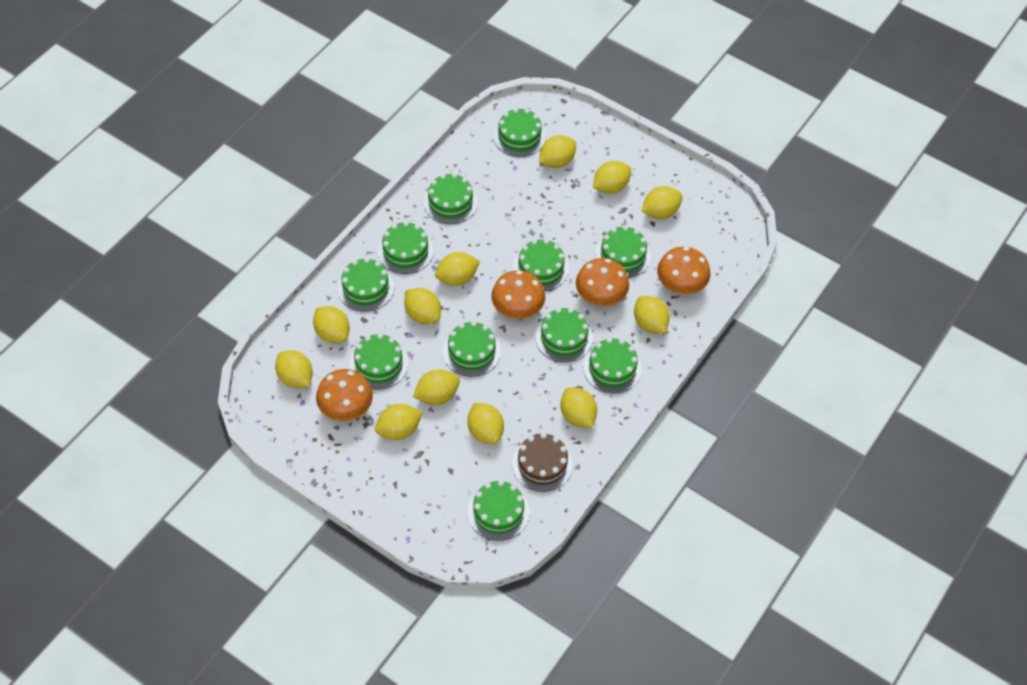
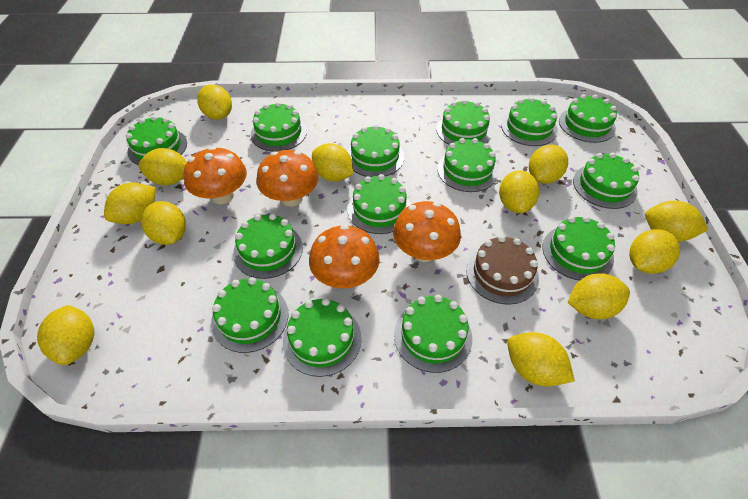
green cake: [337,258,394,312] [350,333,408,389] [378,221,434,274] [423,173,478,224] [443,321,501,377] [468,480,530,541] [493,108,546,157] [513,239,569,291] [535,308,593,362] [583,338,642,394] [595,225,651,278] = 11 -> [126,115,187,165] [211,277,289,353] [233,213,303,279] [251,102,307,152] [283,298,362,377] [347,125,404,177] [347,174,411,234] [394,295,472,373] [436,99,492,145] [437,138,498,192] [501,97,558,146] [542,216,615,281] [559,94,617,143] [573,153,639,209] = 14

